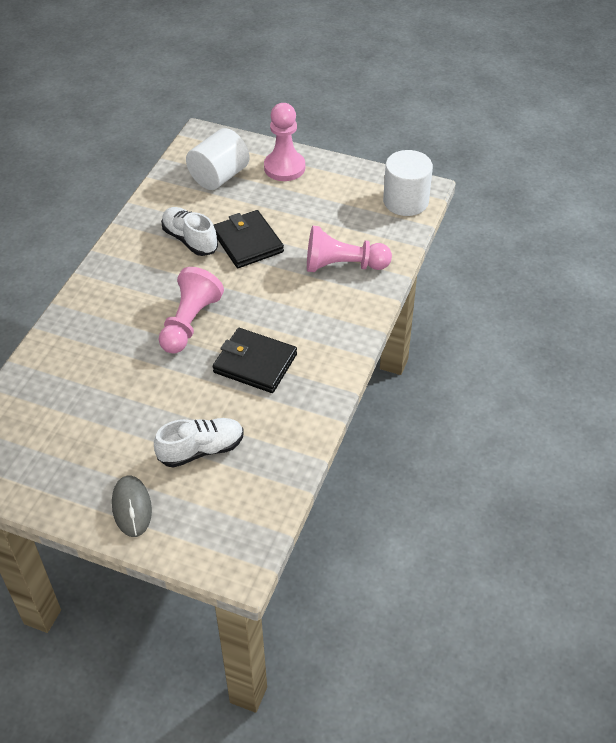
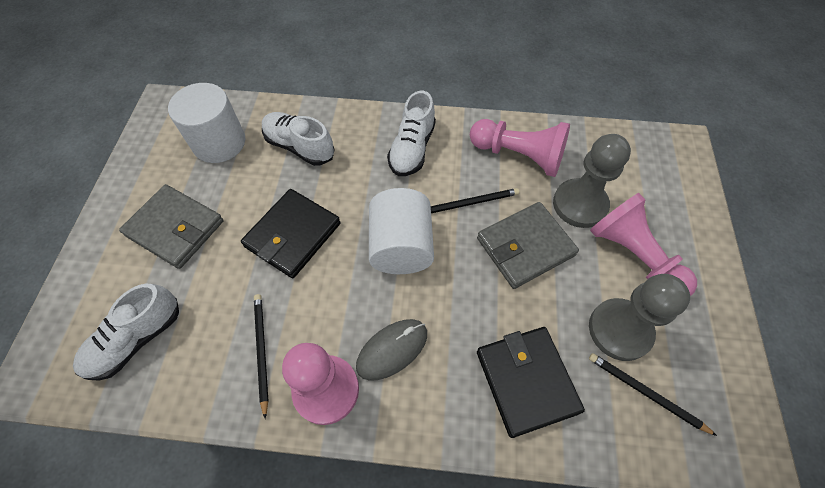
black pencil: none = 0 -> [254,294,269,419] [431,188,519,213] [589,353,717,436] = 3
grey pawn: none = 0 -> [553,134,631,228] [589,274,690,361] = 2
grey wallet: none = 0 -> [119,184,224,269] [477,202,579,289] = 2
white shoe: [154,418,244,468] [161,207,218,256] = 2 -> [73,284,179,381] [262,112,335,166] [387,91,436,176] = 3

